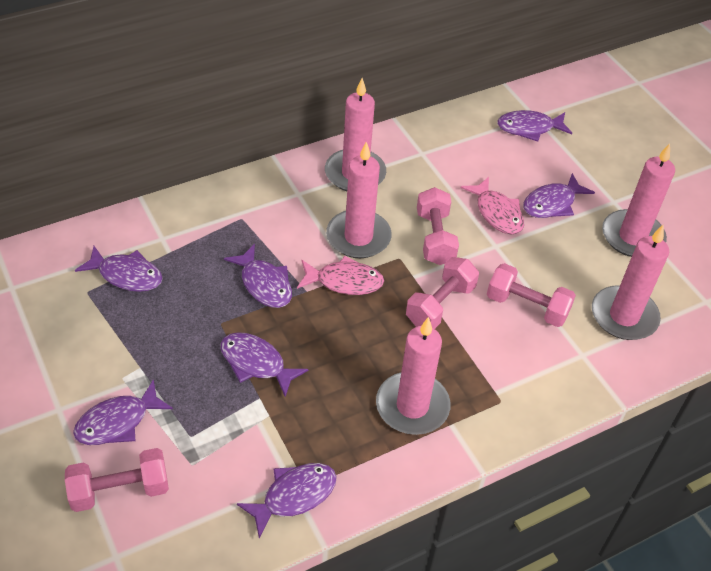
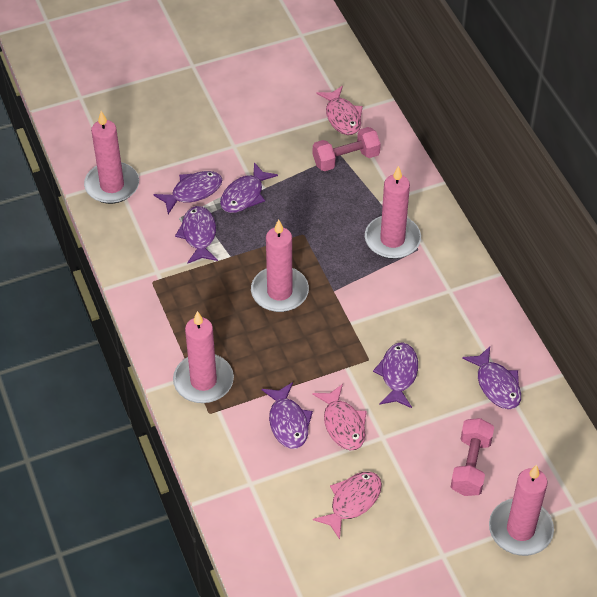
pink dumbbell: [65,448,169,512] [406,257,479,329] [417,187,459,265] [487,263,576,327] = 4 -> [313,127,381,171] [451,418,494,496] = 2
pink fish: [297,256,384,295] [461,177,524,235] = 2 -> [312,384,367,450] [313,472,382,539] [316,86,363,135] = 3
purple fish: [73,379,173,445] [75,246,163,292] [220,332,309,397] [224,244,292,308] [237,463,337,538] [497,110,572,142] [523,173,595,218] = 7 -> [154,171,223,214] [175,206,218,264] [220,162,278,213] [261,382,313,449] [373,342,418,408] [462,347,521,409] = 6

